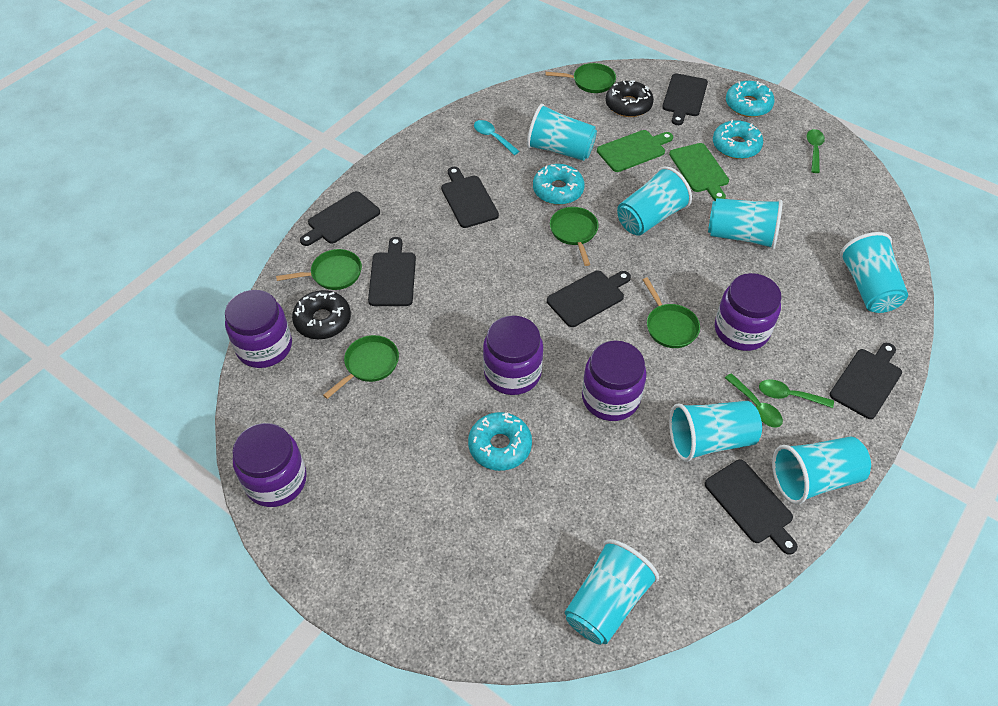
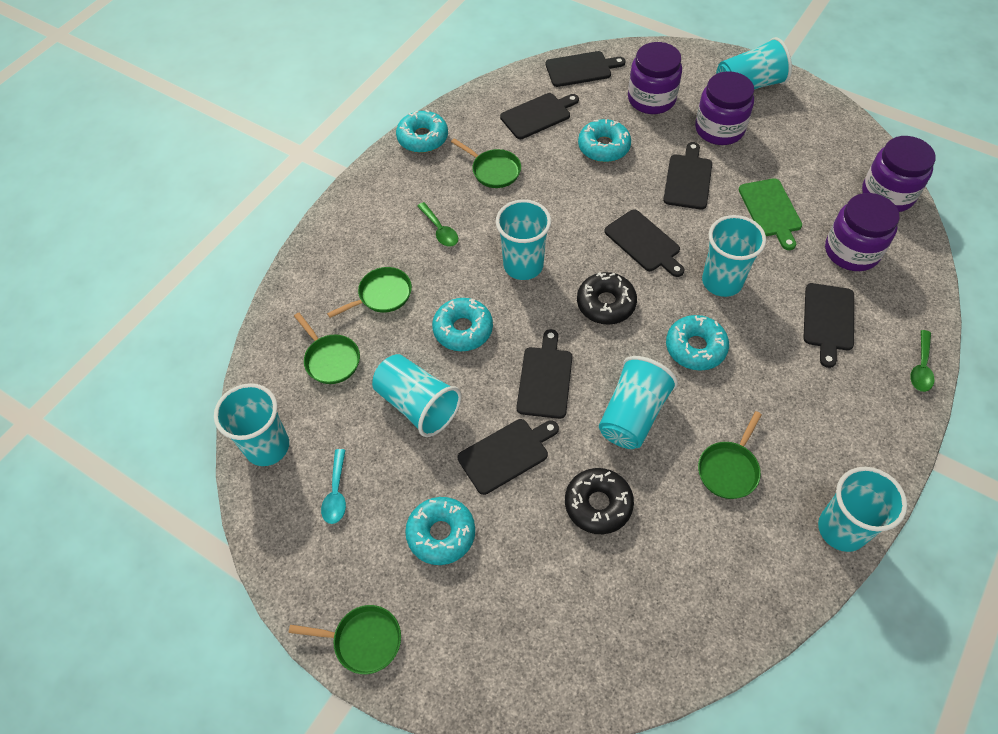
green cutting board: [597,130,673,172] [669,143,729,201] = 2 -> [738,178,802,250] = 1
green spoon: [725,373,783,427] [759,379,834,408] [806,129,825,173] = 3 -> [417,202,458,247] [910,330,934,392] = 2
purple jar: [225,290,292,368] [232,423,307,507] [483,316,543,395] [582,341,647,421] [715,273,782,351] = 5 -> [628,42,682,114] [695,71,754,145] [825,193,899,271] [862,136,936,212] = 4
turquoise donut: [468,412,532,471] [533,164,585,205] [713,120,763,159] [726,81,774,117] = 4 -> [396,110,448,153] [405,497,475,565] [432,298,493,351] [578,119,631,162] [666,315,729,371] = 5

